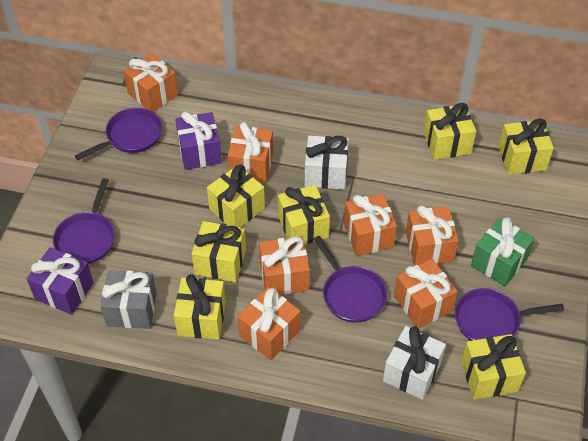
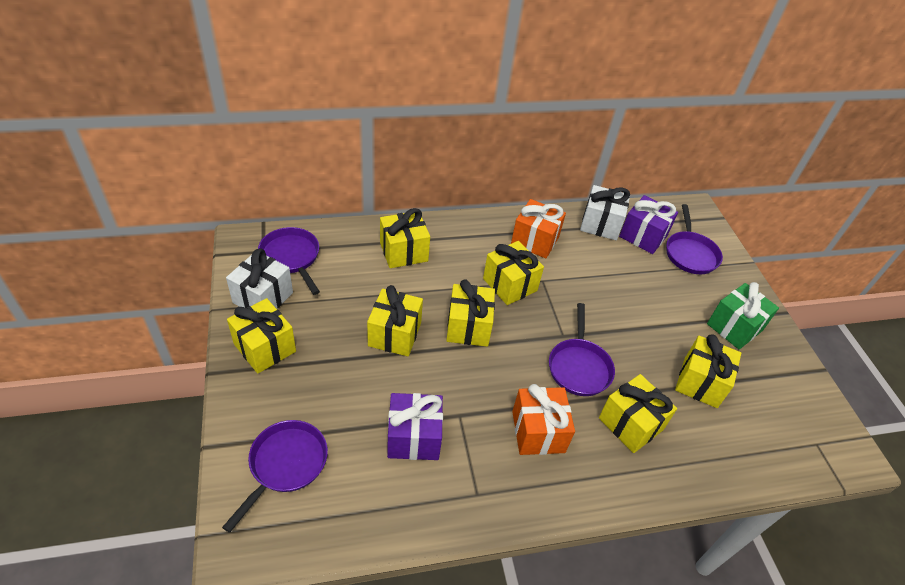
grey gift: [100,270,157,329] = 1 -> none = 0
orange gift: [123,53,178,112] [227,122,273,183] [238,287,301,360] [259,236,310,295] [344,193,397,256] [394,259,457,328] [406,205,459,266] = 7 -> [511,199,566,258] [512,384,575,455] = 2

